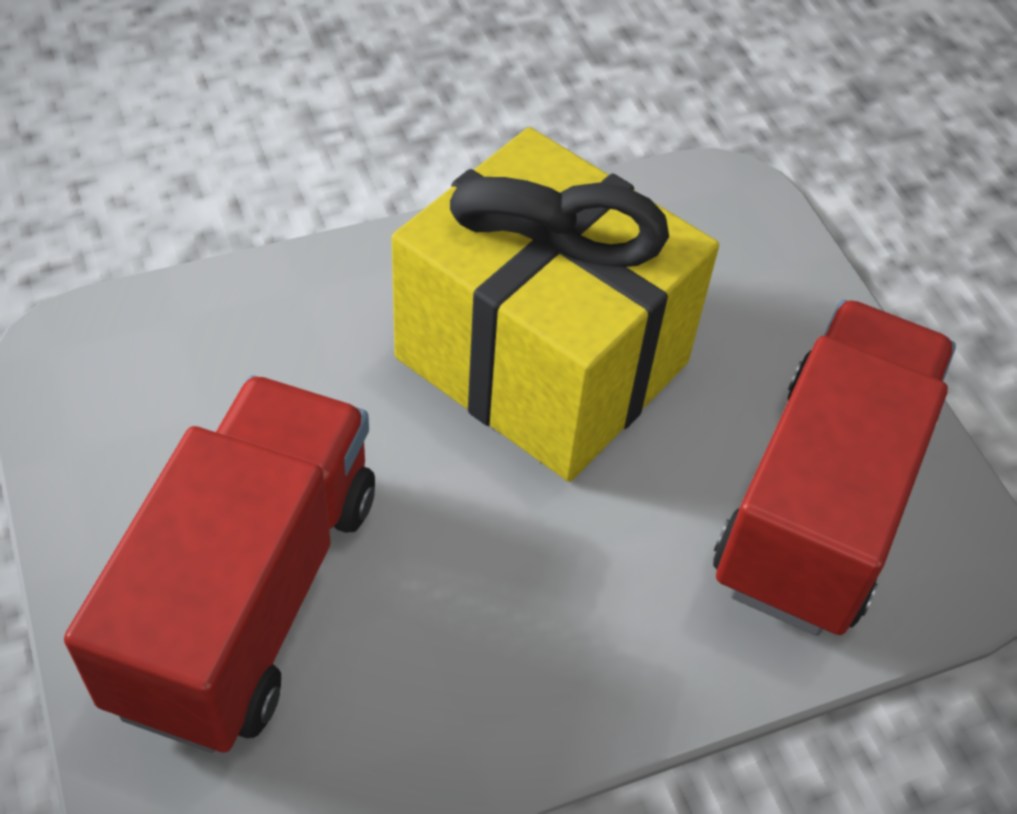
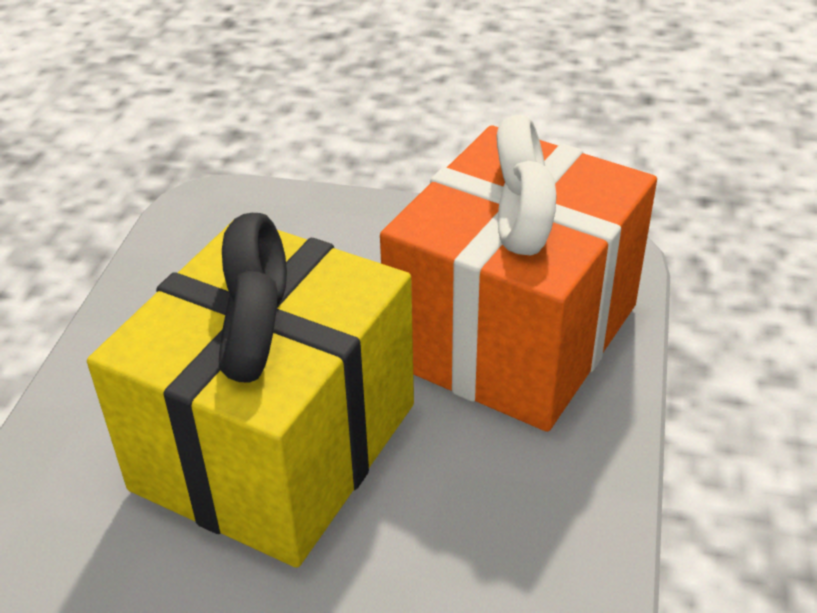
orange gift: none = 0 -> [380,115,657,432] = 1
red truck: [64,375,375,753] [713,300,956,636] = 2 -> none = 0

